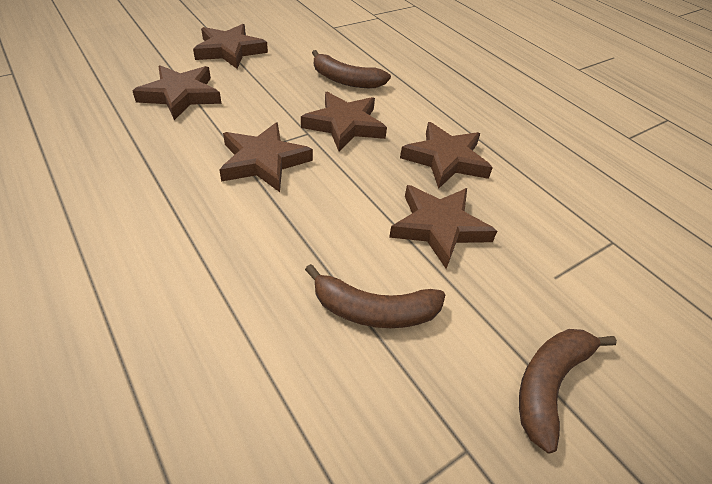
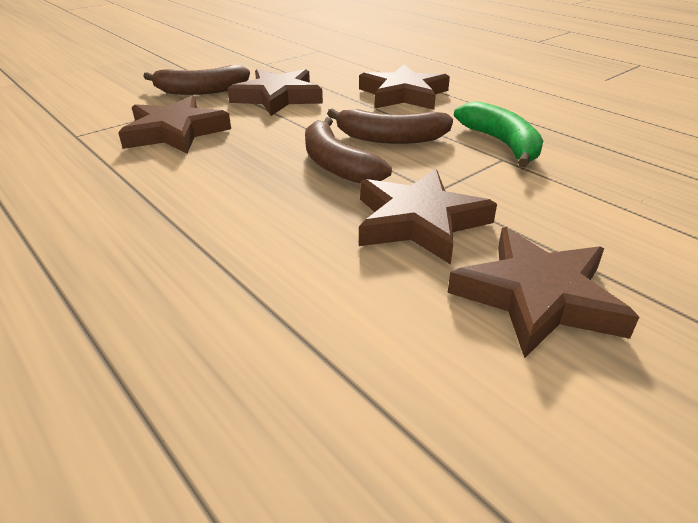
brown star: [132,65,222,120] [193,24,268,69] [219,122,313,192] [301,92,387,151] [389,185,497,269] [400,122,493,189] = 6 -> [118,96,231,154] [227,69,323,116] [359,65,450,110] [359,169,497,265] [448,227,639,358] = 5
green banana: none = 0 -> [454,101,543,167] = 1

